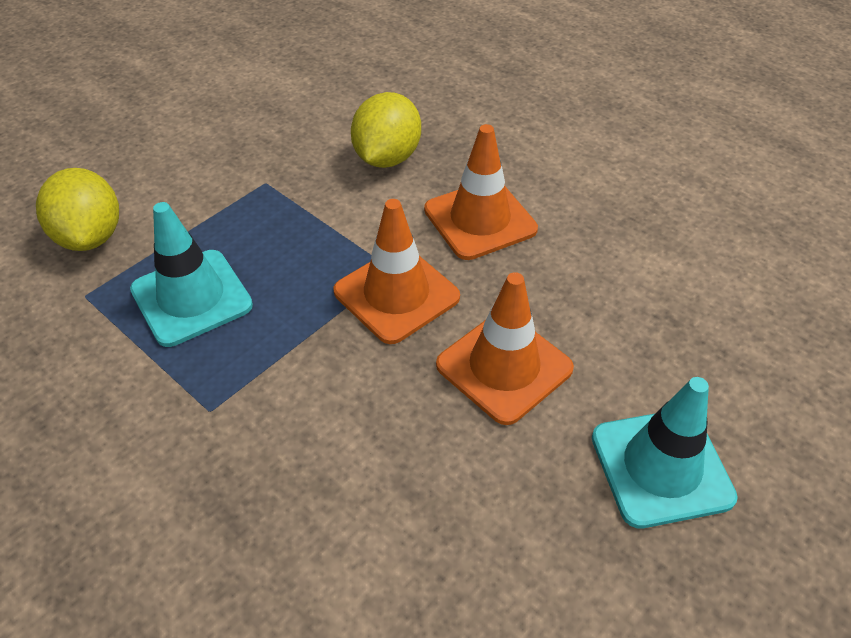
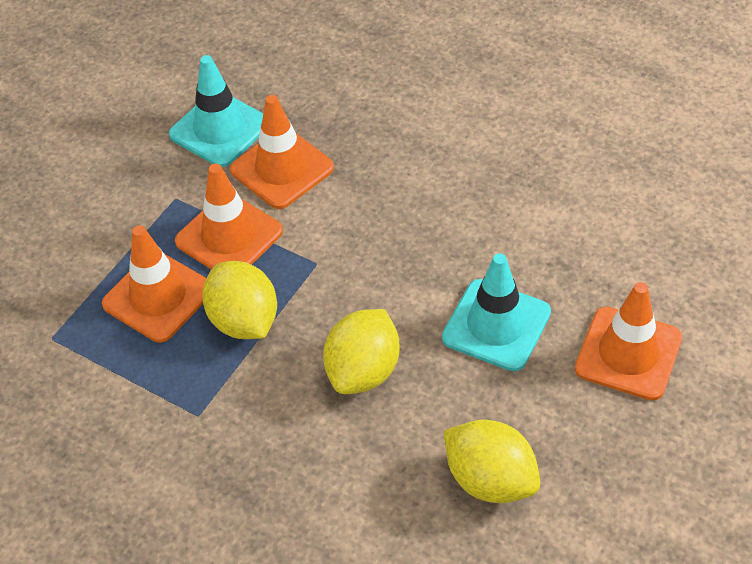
orange traffic cone: [333,199,460,344] [424,124,538,260] [436,272,574,425] = 3 -> [102,225,206,342] [175,164,283,269] [230,95,334,209] [575,282,682,401] = 4
yellow lemon: [36,168,119,251] [351,92,421,168] = 2 -> [202,261,277,339] [323,309,400,394] [444,420,540,503] = 3

